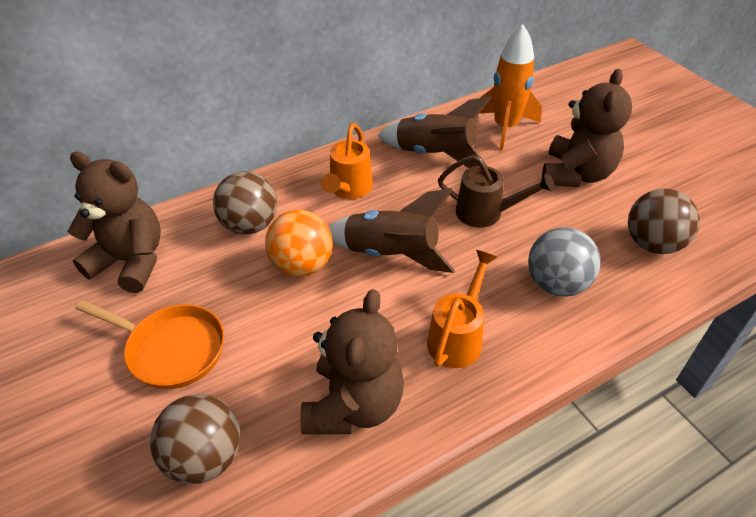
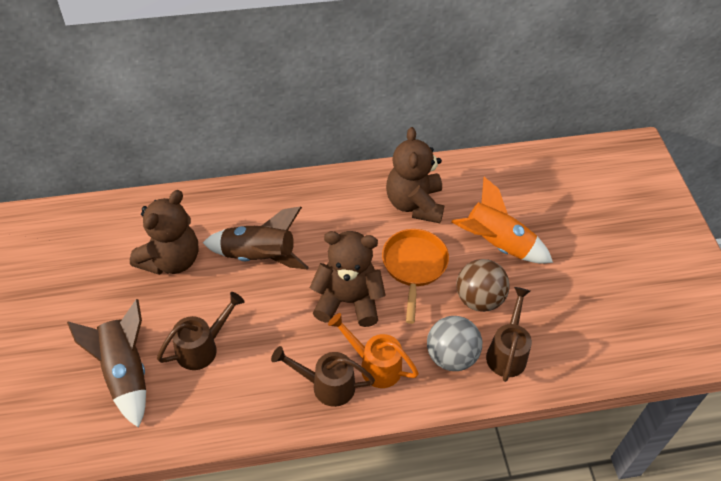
brown ball: [150,394,240,484] [213,171,277,235] [628,189,700,254] = 3 -> [456,259,510,312] = 1
brown watering can: [438,155,555,228] = 1 -> [157,292,244,370] [271,346,375,407] [486,287,532,382] = 3
orange ball: [265,210,333,277] = 1 -> none = 0
orange watering can: [321,123,373,199] [427,250,497,368] = 2 -> [328,313,419,388] = 1

